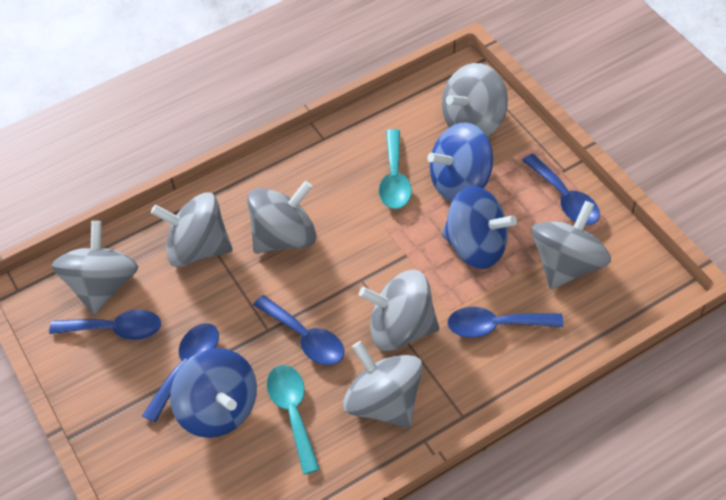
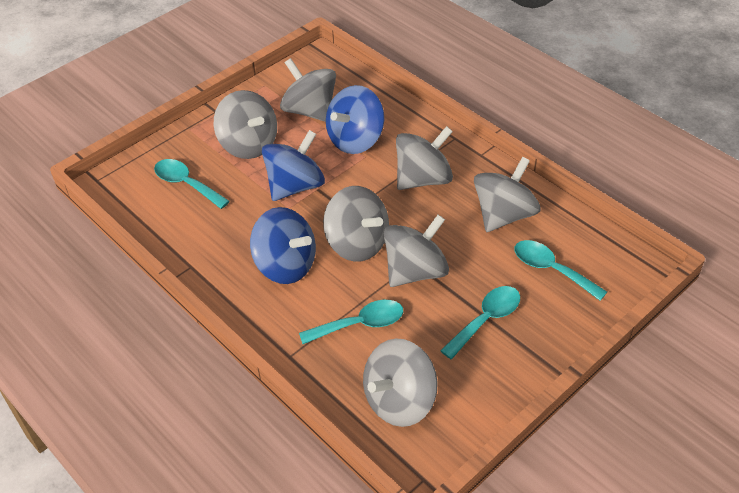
blue spoon: [49,310,161,340] [142,323,219,423] [253,295,344,365] [447,307,564,338] [522,154,600,225] = 5 -> none = 0
turquoise spoon: [267,365,320,475] [379,129,412,209] = 2 -> [154,159,230,209] [299,300,404,344] [440,286,520,359] [514,240,607,301] = 4

